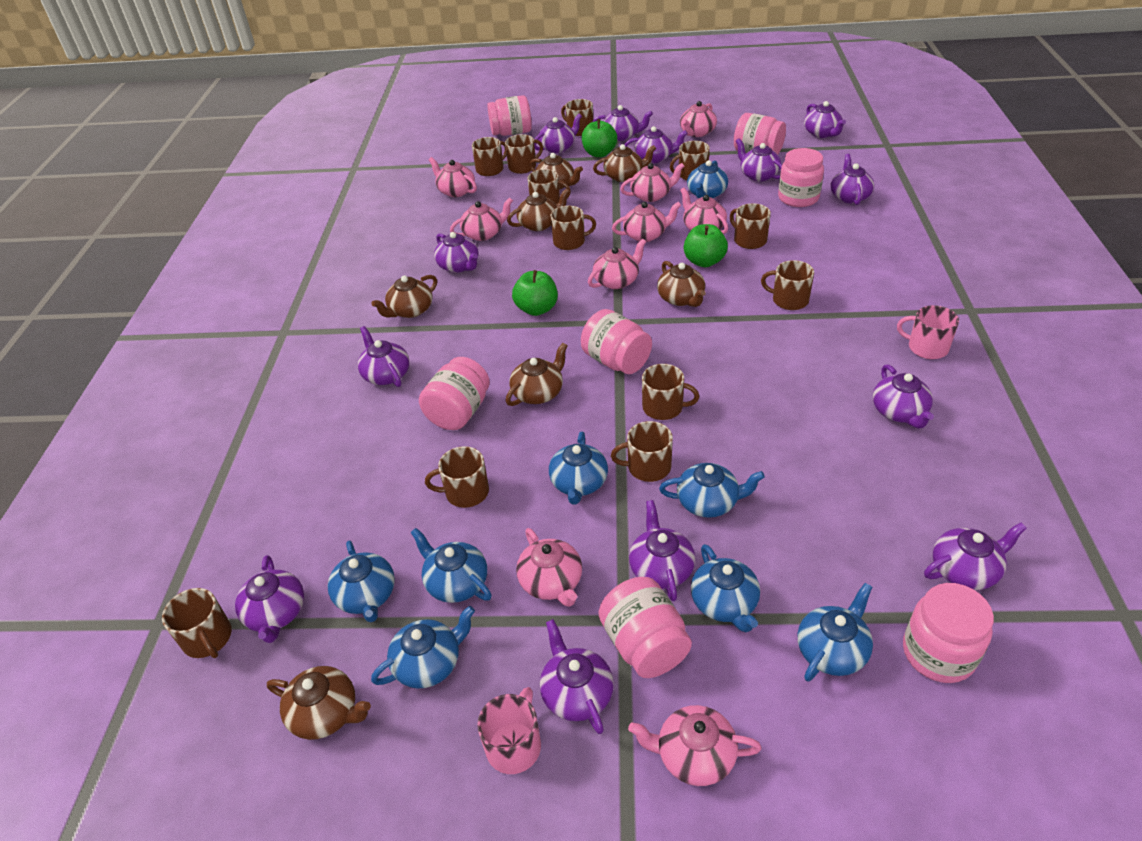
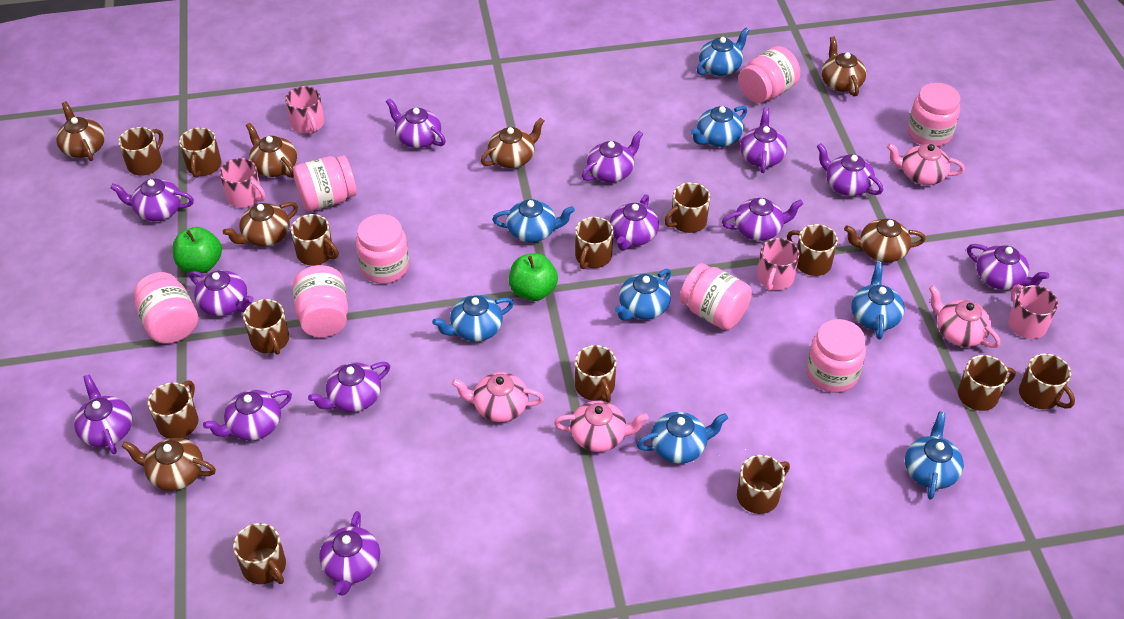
brown mug: [162,588,232,658] [425,446,489,508] [472,137,507,176] [505,134,543,174] [527,169,571,204] [550,206,596,250] [561,99,593,136] [611,421,673,482] [642,364,699,420] [670,141,710,181] [730,203,771,249] [761,260,814,310] = 12 -> [118,127,163,175] [148,381,198,438] [179,127,221,178] [233,523,286,584] [243,299,289,355] [291,214,339,265] [575,217,613,269] [575,345,616,403] [664,182,710,233] [737,455,790,514] [787,224,838,276] [958,355,1016,411] [1019,353,1075,409] = 13
green apple: [512,270,558,316] [582,119,617,157] [684,224,728,267] = 3 -> [172,227,222,273] [509,253,558,301] = 2
pink jar: [419,357,490,430] [487,95,532,136] [581,309,652,374] [598,577,692,678] [734,113,786,155] [778,148,824,207] [903,583,994,683] = 7 -> [134,272,198,344] [293,155,357,211] [293,265,348,337] [356,214,409,284] [680,263,752,330] [738,46,800,103] [807,319,866,393] [908,83,960,147] = 8
pink mug: [477,687,541,774] [897,305,959,359] = 2 -> [219,158,266,208] [285,86,324,134] [757,238,800,291] [1008,284,1058,339] = 4
pink teapot: [429,157,477,197] [450,198,513,241] [516,528,582,607] [588,239,646,289] [612,202,681,242] [620,163,684,202] [628,705,761,786] [680,101,717,137] [680,188,728,234] = 9 -> [452,372,544,422] [554,401,649,452] [887,143,965,185] [929,285,1000,348] = 4

